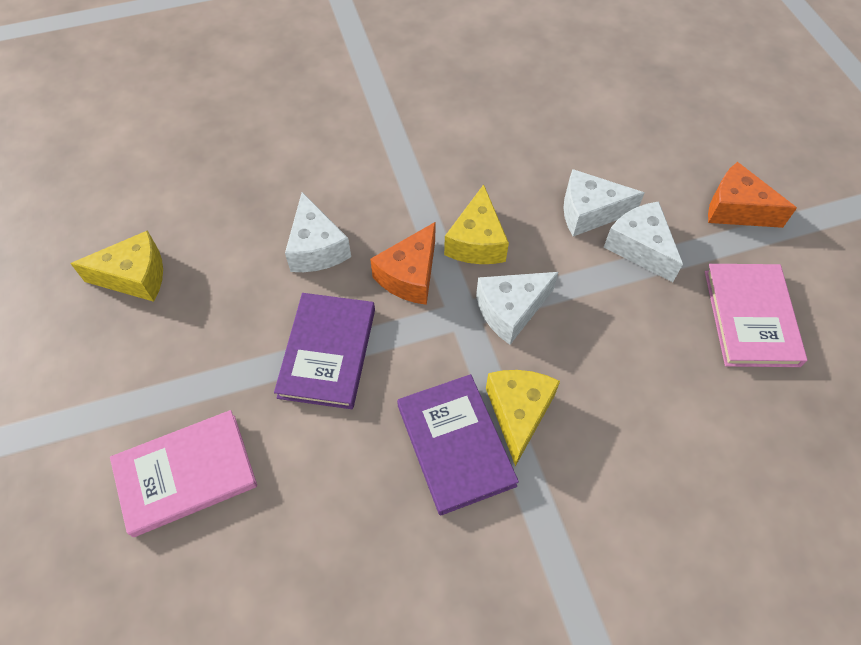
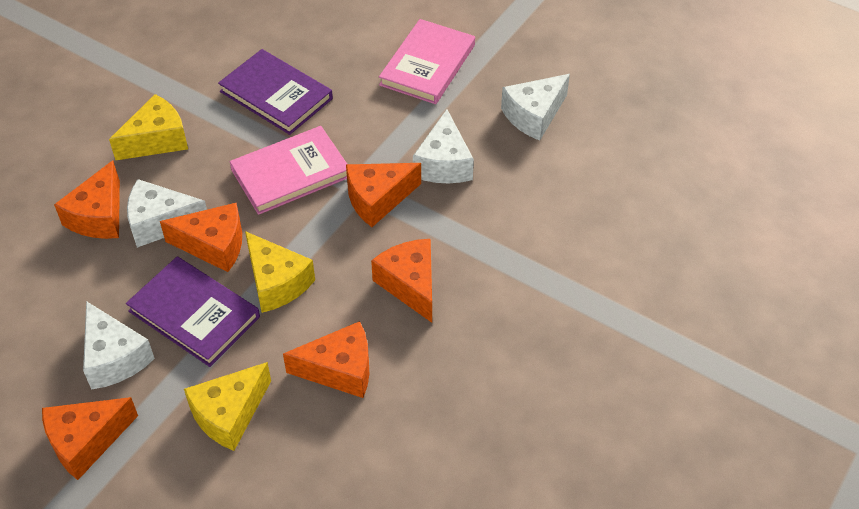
orange cheese: [370,222,435,305] [708,162,797,228] = 2 -> [42,397,138,480] [54,160,120,239] [160,203,242,272] [283,321,369,398] [346,163,421,227] [371,239,432,323] = 6

